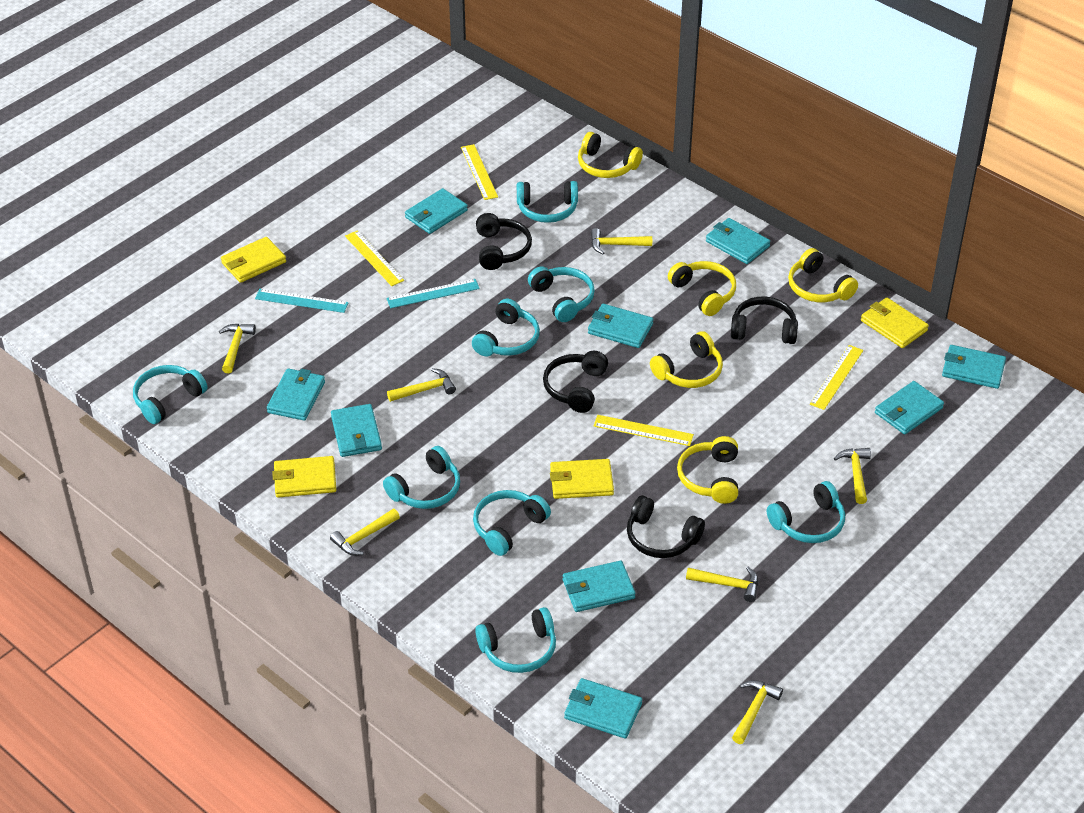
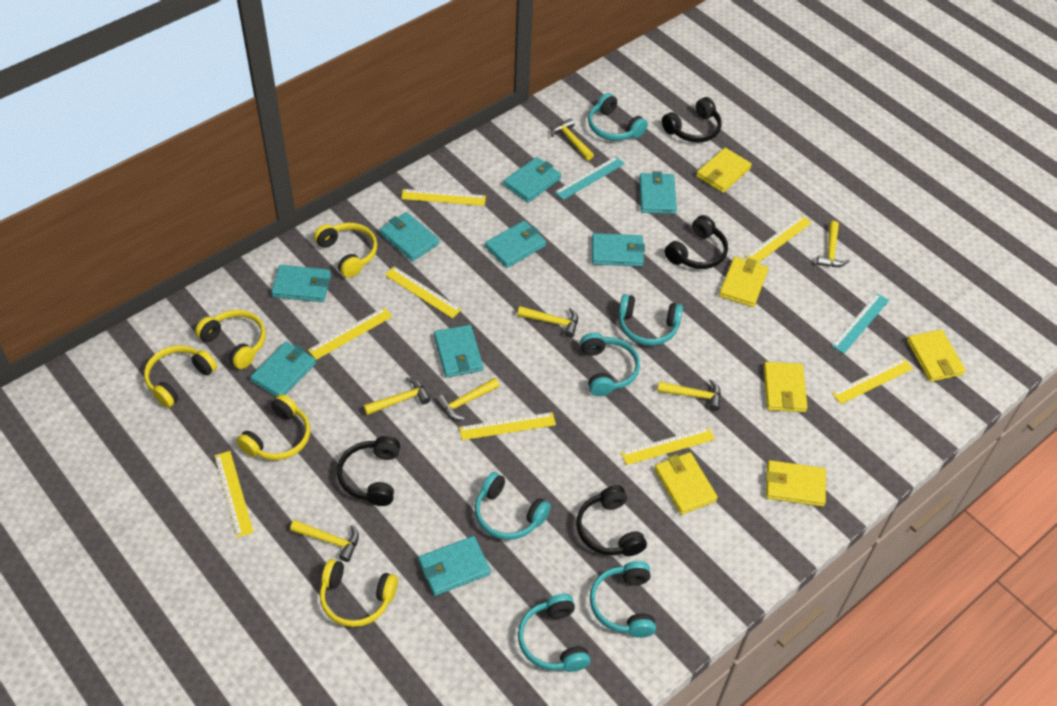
turquoise headphones: [133,365,208,424] [383,446,460,509] [472,299,540,356] [473,490,551,556] [475,607,556,673] [517,181,578,223] [528,267,595,322] [767,481,845,543] = 8 -> [475,472,551,540] [518,594,590,672] [580,333,640,396] [588,93,648,141] [590,561,656,638] [619,294,683,346] = 6
yellow ruler: [345,230,404,286] [461,144,498,200] [594,415,694,446] [810,345,863,410] = 4 -> [214,451,254,538] [308,307,393,360] [385,266,462,319] [401,189,486,206] [459,412,556,440] [621,427,715,465] [746,215,811,263] [832,358,913,404] = 8
yellow wallet: [221,237,286,283] [272,456,336,498] [550,459,614,499] [861,297,929,348] = 4 -> [654,452,718,515] [696,148,752,193] [719,257,769,307] [763,362,808,412] [766,460,826,507] [907,330,966,382] = 6

